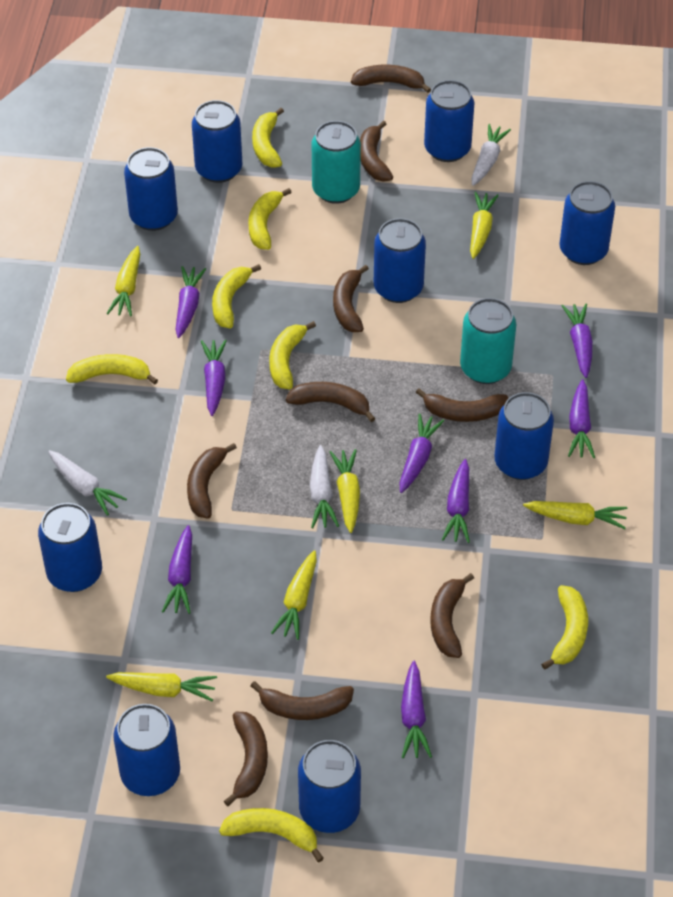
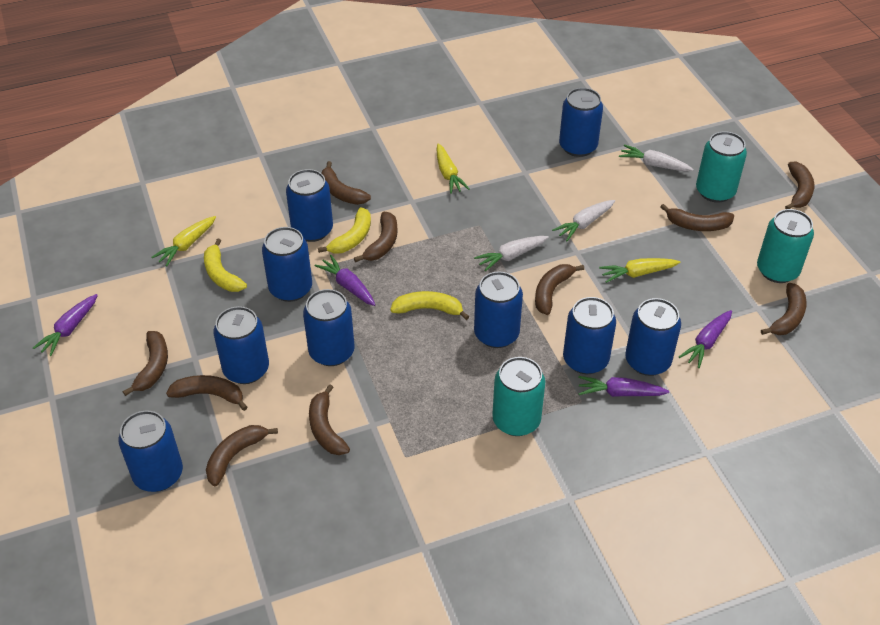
brown banana: [187,443,237,519] [224,712,268,806] [251,681,354,720] [286,382,376,422] [333,265,369,332] [351,65,431,93] [360,121,393,181] [416,388,508,422] [430,573,474,658] = 9 -> [123,331,168,396] [166,375,247,411] [206,425,278,486] [309,384,350,455] [322,161,371,205] [354,211,398,262] [535,264,584,315] [660,204,734,231] [761,283,807,335] [785,162,814,209] = 10
purple carrot: [162,525,192,614] [175,266,206,338] [201,340,227,416] [400,413,444,493] [401,661,432,758] [442,459,470,543] [562,304,593,378] [568,379,595,458] = 8 -> [33,294,98,356] [315,255,375,306] [578,376,669,397] [679,310,732,368] = 4
turquoise can: [312,121,361,204] [460,298,517,384] = 2 -> [492,357,545,436] [696,131,747,203] [757,209,814,283] = 3
yellow banana: [66,354,158,385] [212,264,261,329] [219,808,324,862] [248,188,292,250] [252,108,284,168] [269,321,316,389] [541,585,588,670] = 7 -> [204,238,247,292] [318,207,371,254] [390,291,470,320] = 3
yellow carrot: [106,672,217,701] [107,246,140,317] [271,550,317,640] [330,449,360,533] [470,192,499,259] [523,501,627,529] = 6 -> [151,216,216,267] [436,144,470,194] [599,258,680,283] = 3

